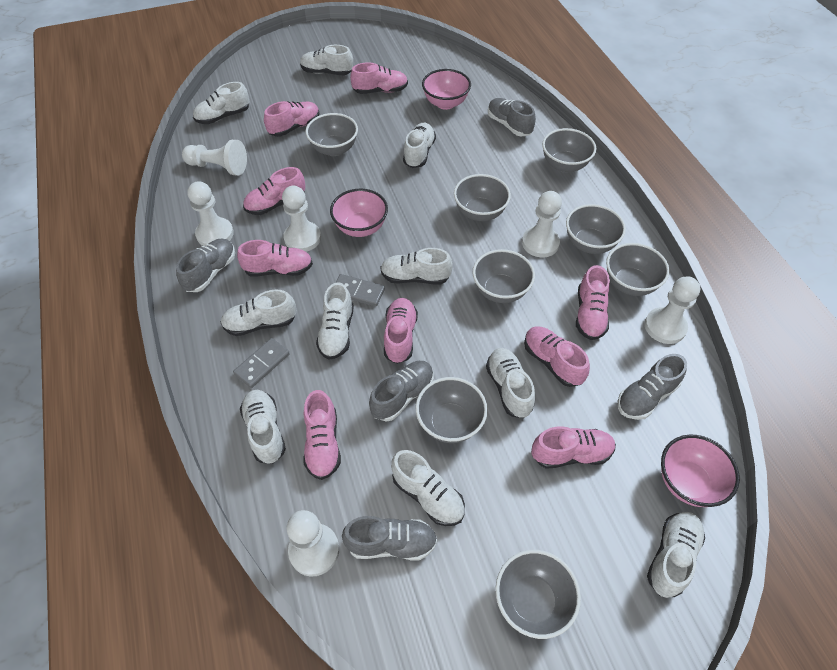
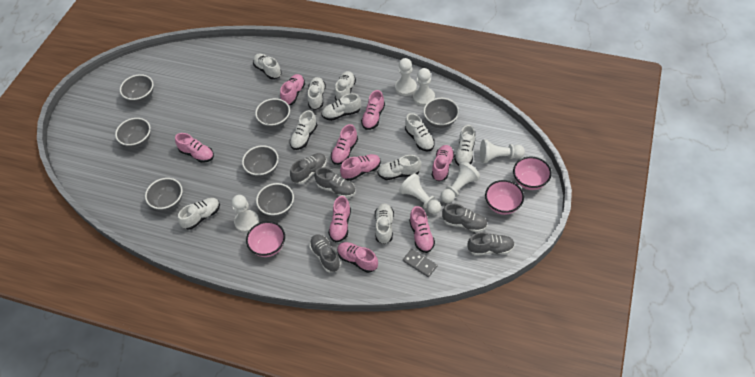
grey bowl: [305,113,358,156] [416,377,488,443] [454,174,511,221] [473,249,535,303] [495,550,581,639] [542,128,596,173] [566,204,626,254] [606,243,669,296] = 8 -> [115,118,151,148] [120,74,153,103] [145,178,182,211] [242,145,279,178] [255,98,290,128] [256,183,294,217] [424,98,459,128] = 7
grey domino: [233,338,290,388] [335,274,385,307] = 2 -> [403,249,437,277] = 1

